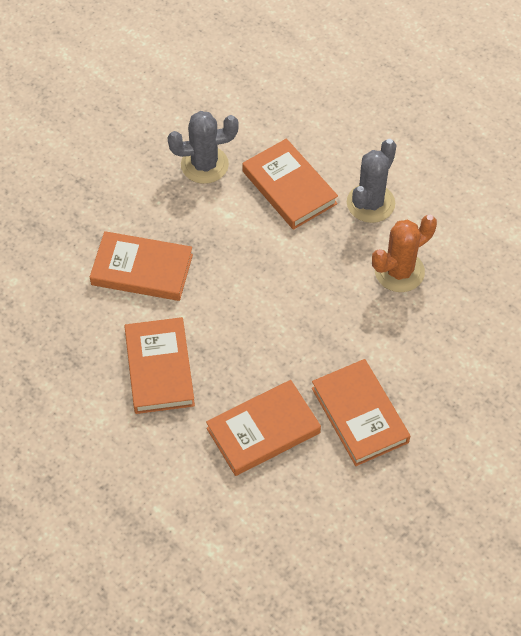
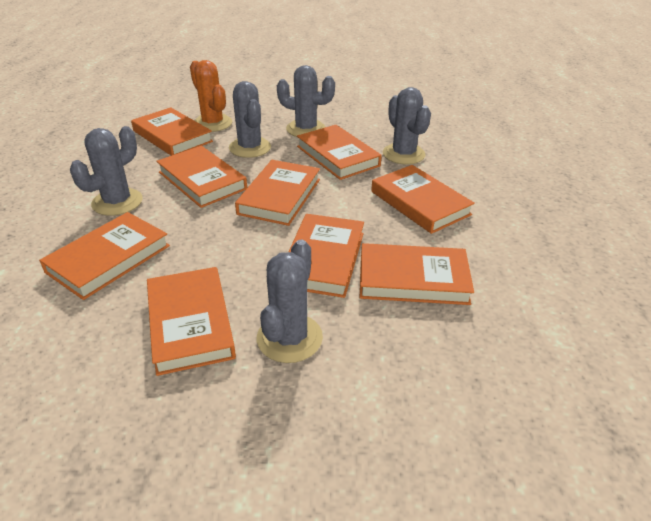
grey cactus: [167,111,239,184] [347,139,396,223] = 2 -> [70,126,143,216] [229,81,271,158] [257,239,323,363] [277,65,335,137] [383,87,431,164] = 5
orange book: [90,231,193,301] [124,317,195,414] [206,380,321,476] [242,138,338,230] [312,359,410,466] = 5 -> [39,212,170,300] [131,107,213,156] [147,267,236,376] [156,146,247,208] [235,160,320,226] [289,214,364,298] [297,125,382,180] [360,243,474,305] [371,165,475,234] = 9

